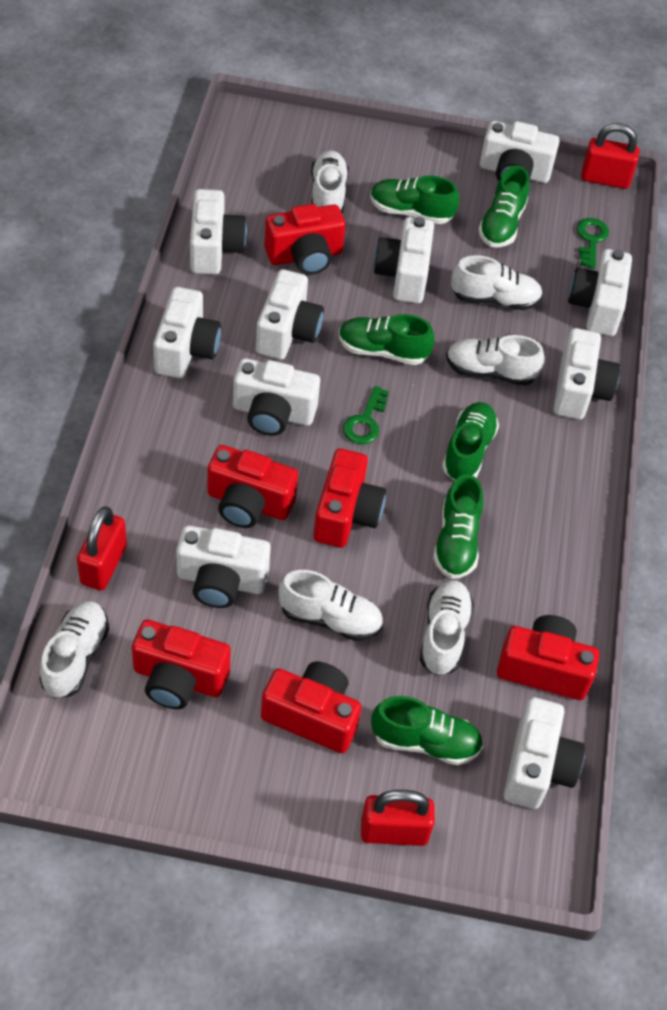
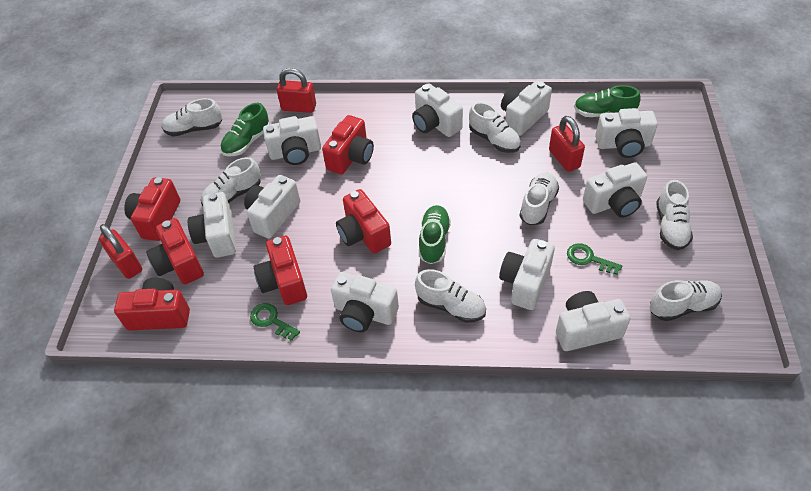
green shoe: [339,314,434,365] [370,176,459,224] [371,696,483,765] [433,474,483,579] [442,402,499,481] [478,166,530,247] = 6 -> [221,103,270,157] [419,205,451,264] [574,85,641,117] = 3
white shoe: [39,601,109,698] [278,570,383,641] [311,150,349,214] [419,580,474,676] [446,335,545,386] [451,255,543,310] = 6 -> [161,98,222,136] [201,157,261,206] [415,269,486,323] [469,102,521,153] [519,172,559,225] [650,280,722,321] [656,180,693,250] = 7

